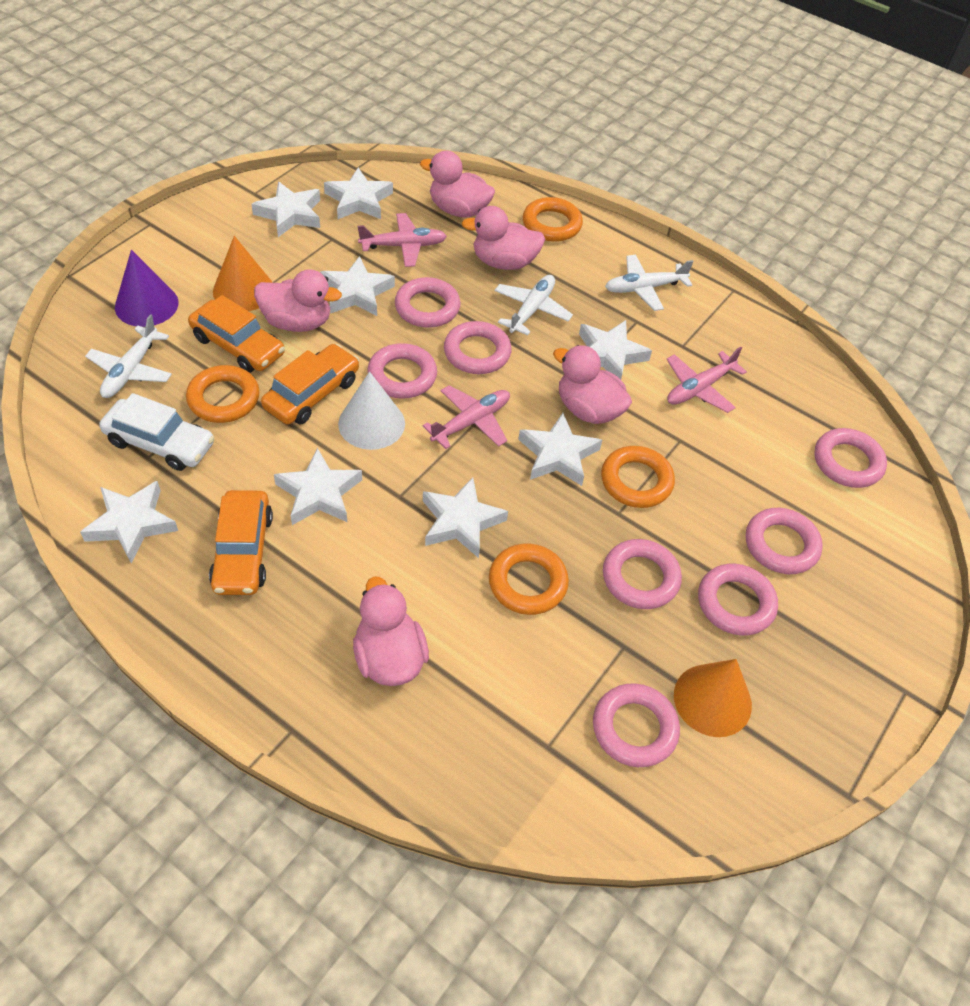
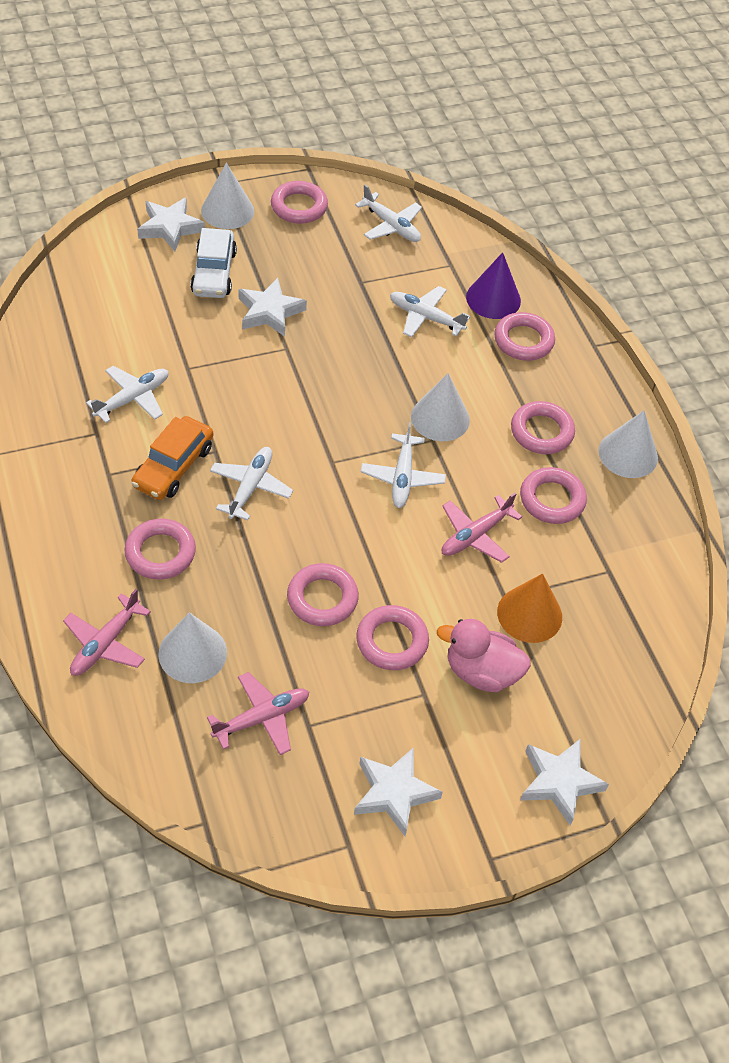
orange car: [188,295,285,373] [209,490,273,595] [261,344,359,425] = 3 -> [132,416,213,500] = 1
orange cone: [213,236,273,311] [674,659,752,737] = 2 -> [497,573,562,643] = 1
orange ring: [186,365,260,423] [489,543,569,615] [523,197,583,242] [601,446,675,508] = 4 -> none = 0
pink duck: [254,269,342,332] [353,576,429,686] [420,151,495,218] [462,206,545,270] [553,345,632,424] = 5 -> [437,619,531,692] = 1
pink ring: [367,343,437,399] [395,277,460,328] [444,321,512,374] [593,683,680,767] [603,539,682,609] [698,564,778,636] [746,508,823,574] [814,428,887,488] = 8 -> [124,518,196,580] [271,181,328,224] [287,563,359,626] [356,605,429,670] [494,312,555,361] [511,401,575,454] [520,467,587,524] = 7
white cone: [338,372,405,450] = 1 -> [158,612,227,683] [201,163,254,229] [411,373,470,441] [598,410,658,478] = 4
white plane: [85,314,172,398] [495,275,573,335] [605,255,694,311] = 3 -> [86,366,168,423] [210,447,293,520] [355,185,422,242] [361,422,446,508] [390,286,470,337] = 5
white star: [80,481,178,563] [251,182,320,237] [274,448,362,525] [320,256,395,316] [324,168,393,219] [423,477,508,558] [518,413,602,486] [579,320,652,380] = 8 -> [137,198,205,251] [238,278,307,337] [354,747,443,836] [520,739,609,826] = 4

